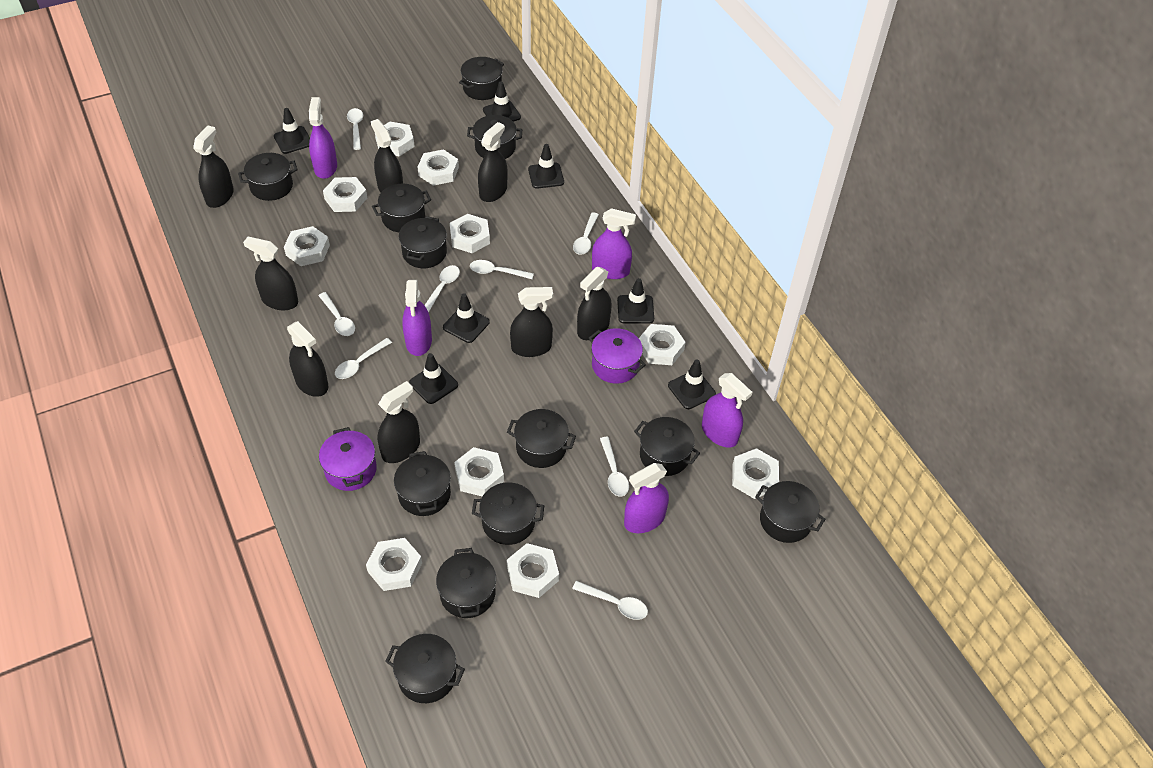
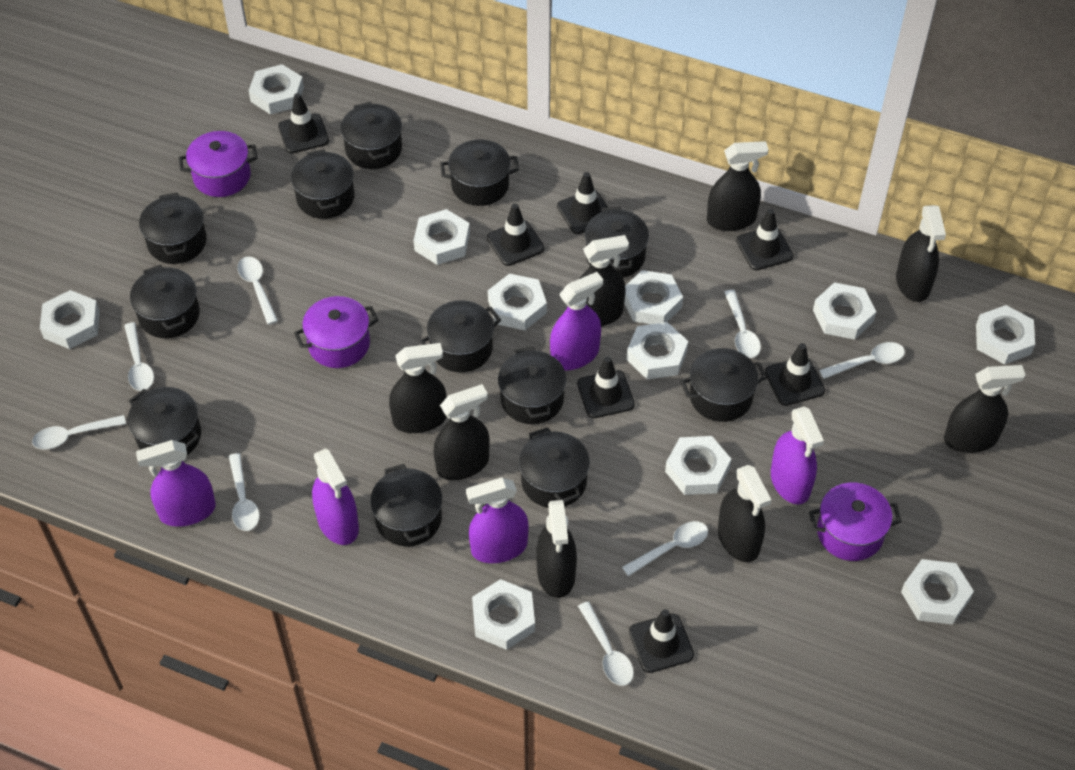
purple pot: [319,427,377,491] [589,328,646,384] = 2 -> [178,131,257,197] [294,296,379,368] [809,483,902,561] = 3
white nut: [284,226,330,266] [323,177,367,212] [366,538,422,591] [375,122,415,156] [417,149,459,186] [450,214,490,253] [454,447,504,497] [507,543,559,598] [639,324,686,365] [732,448,779,499] = 10 -> [40,290,100,349] [249,64,304,115] [414,209,470,265] [472,579,535,650] [488,274,547,330] [624,270,683,324] [626,322,688,379] [665,436,731,495] [813,282,876,340] [901,559,974,625] [976,305,1035,365] = 11

